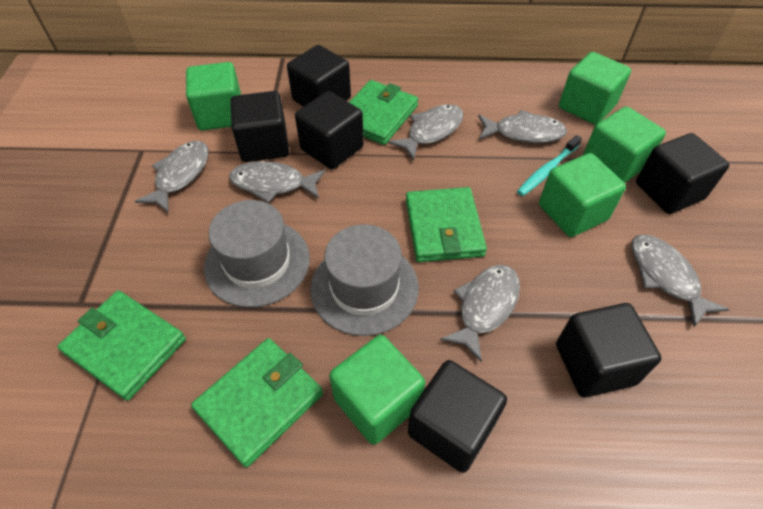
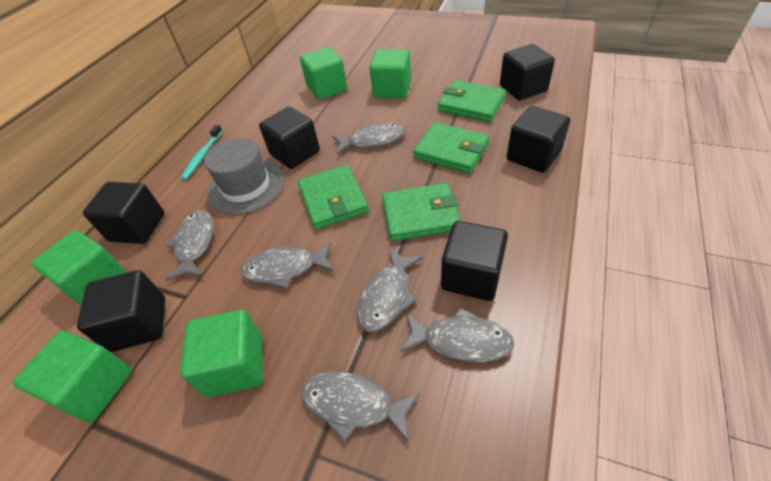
grey hat: [204,200,310,307] [310,224,419,336] = 2 -> [204,138,284,215] = 1

